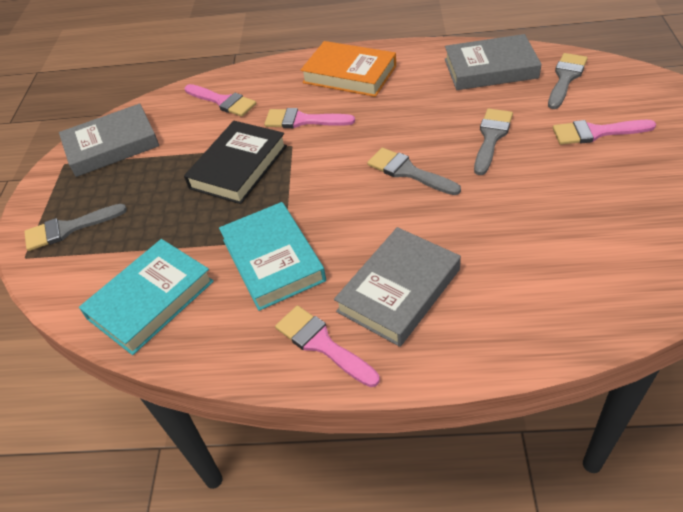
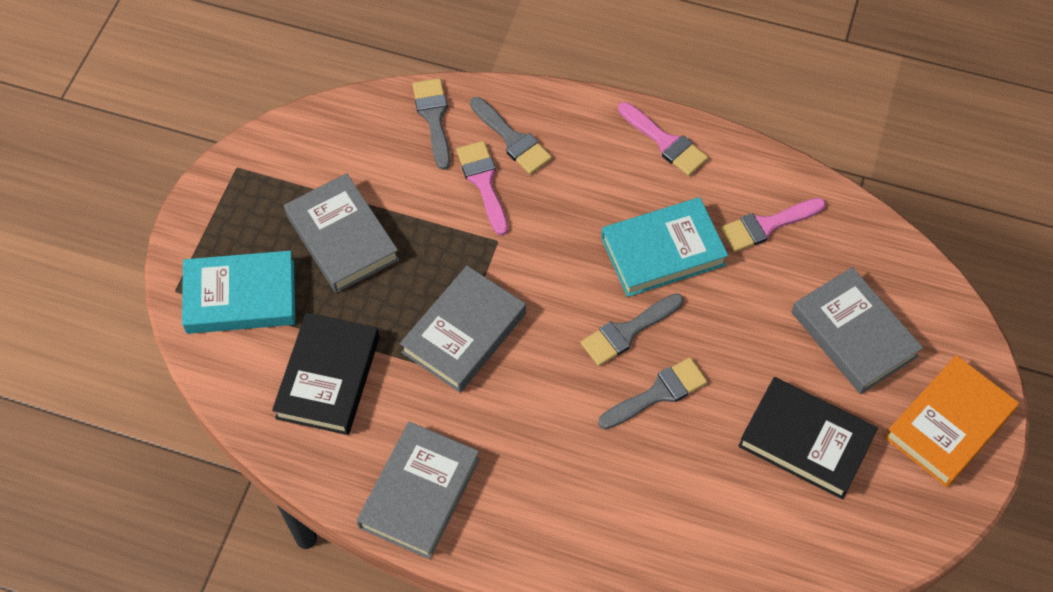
black book: [184,121,287,204] = 1 -> [272,312,380,435] [738,377,878,499] = 2
grey book: [59,103,160,177] [334,227,461,347] [445,34,542,90] = 3 -> [284,173,399,293] [356,422,480,559] [400,266,526,392] [792,267,923,394] = 4
pink brush: [185,84,256,117] [264,108,355,128] [275,305,380,387] [553,120,656,145] = 4 -> [456,141,508,235] [618,102,708,176] [720,198,826,252] = 3

